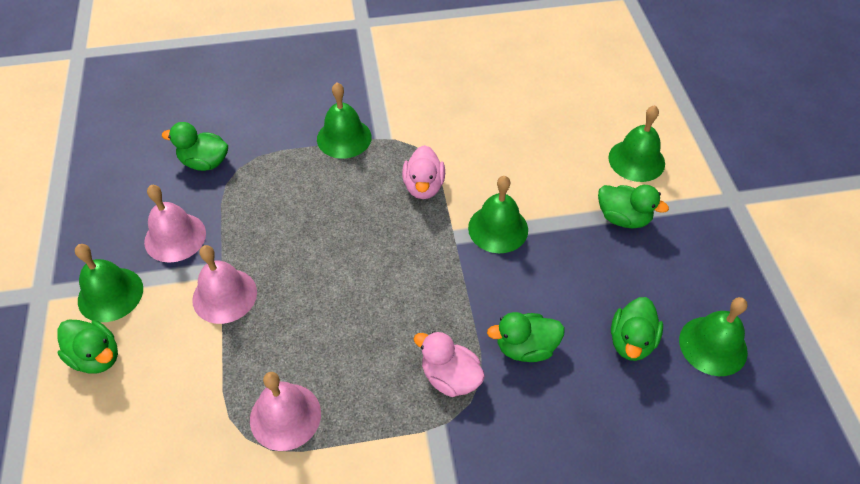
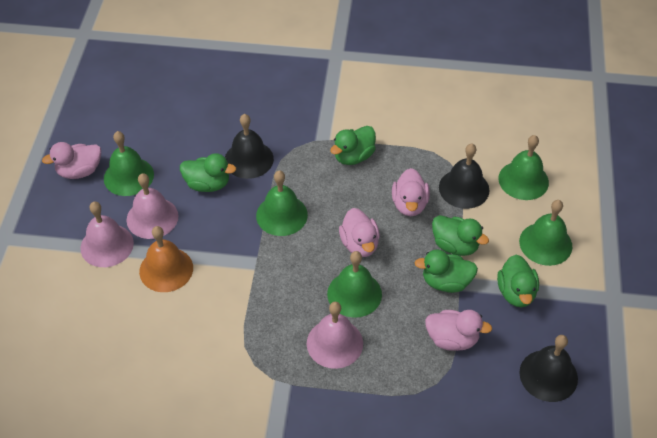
black bell: none = 0 -> [225,114,274,179] [439,144,490,209] [519,335,578,402] = 3
orange bell: none = 0 -> [139,226,193,292] = 1
pink duck: [402,145,445,199] [414,331,485,397] = 2 -> [42,142,101,179] [339,208,380,257] [392,168,430,216] [425,310,492,351] = 4

